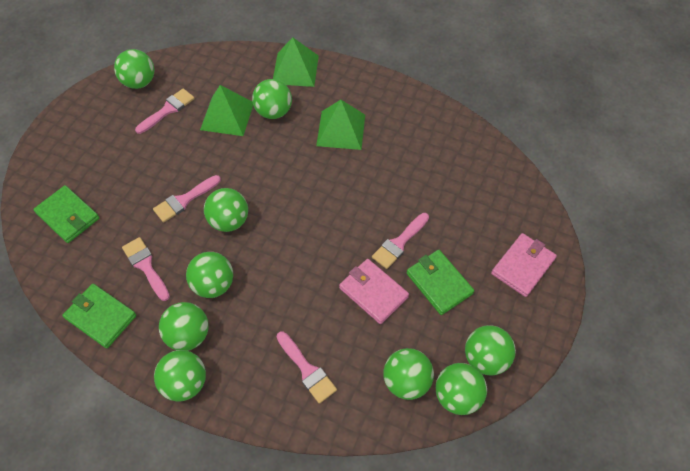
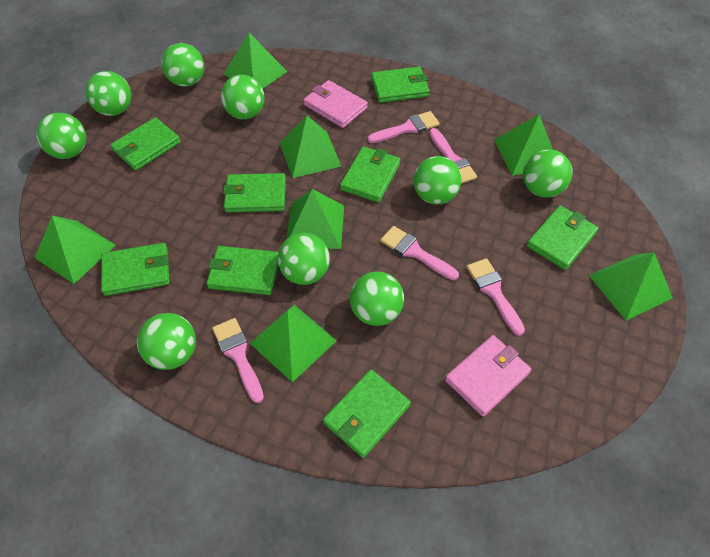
green pyramid: [200,85,253,136] [273,37,319,87] [316,100,365,150] = 3 -> [35,216,116,284] [224,33,288,88] [250,305,337,383] [280,116,342,178] [286,189,344,249] [494,114,553,176] [589,252,673,321] = 7
green wallet: [33,185,99,243] [62,284,137,348] [406,250,474,315] = 3 -> [101,243,170,296] [110,117,181,171] [206,246,279,295] [223,173,286,212] [323,369,411,458] [340,146,400,203] [371,67,429,103] [526,205,599,270] = 8

